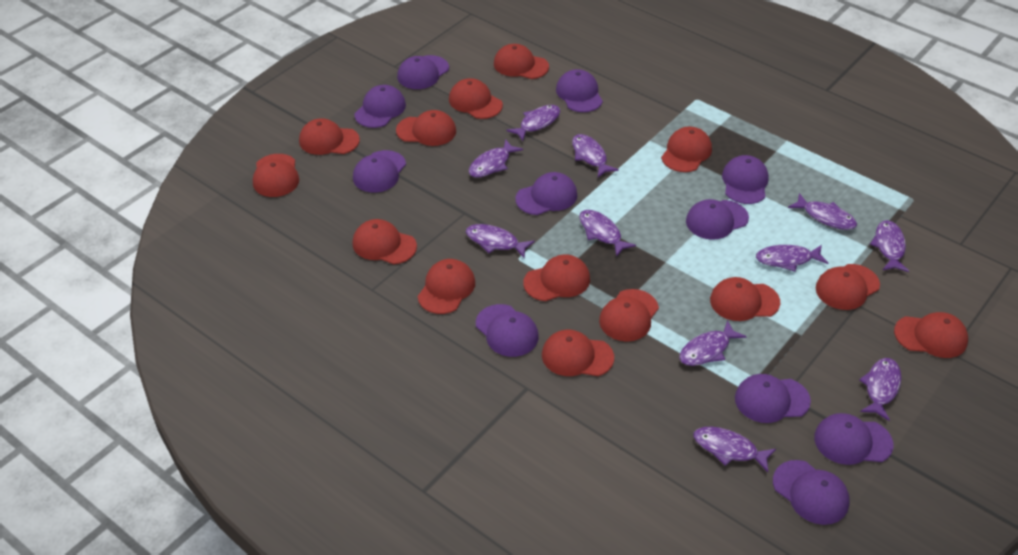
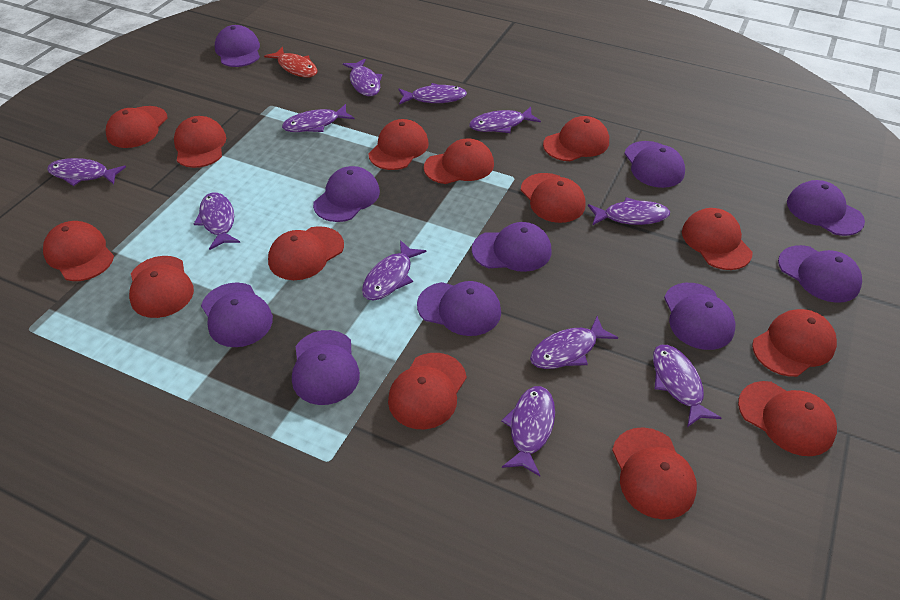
purple cap: [353,150,406,193] [354,85,406,128] [397,55,449,89] [476,304,539,357] [515,172,577,215] [556,69,603,112] [686,199,749,240] [722,155,769,204] [735,374,811,423] [773,460,850,525] [814,413,894,465] = 11 -> [201,282,273,347] [215,25,260,67] [292,330,360,405] [313,166,380,222] [417,281,501,336] [472,222,551,272] [624,141,685,188] [664,283,736,350] [778,245,862,303] [787,180,865,236] = 10
red fish: none = 0 -> [264,47,318,77] = 1

